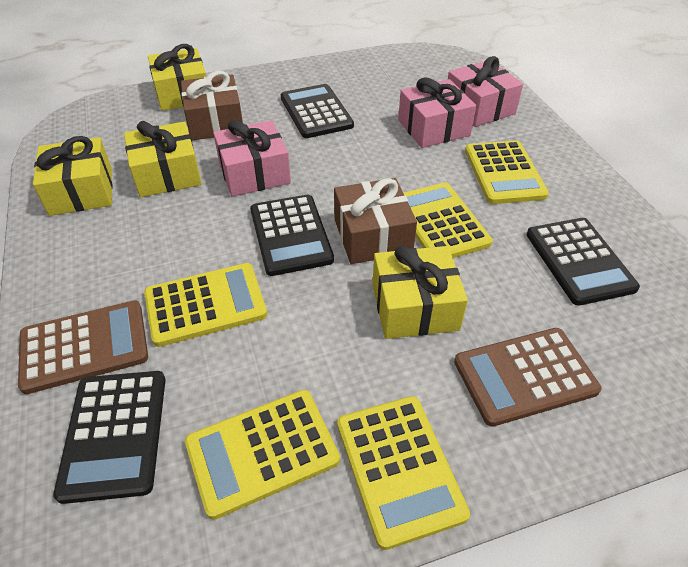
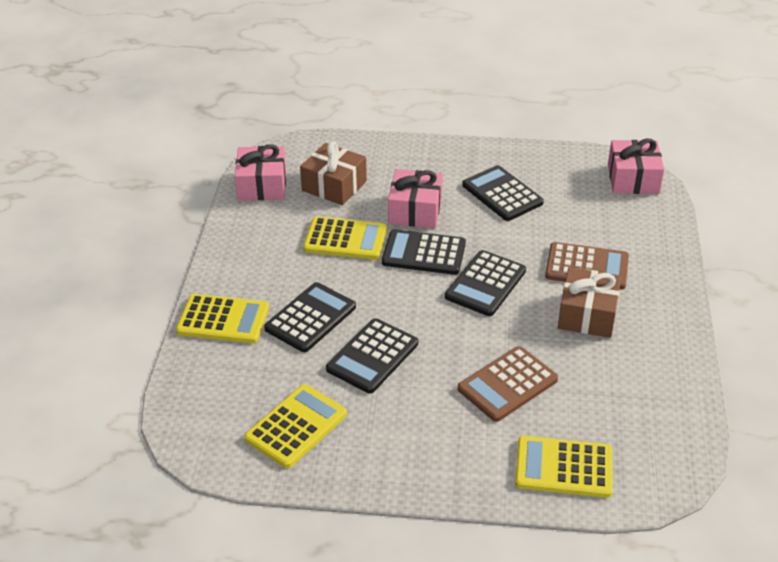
black calculator: [53,371,166,504] [250,195,334,276] [281,84,354,138] [527,218,640,306] = 4 -> [264,282,356,352] [326,318,418,393] [382,229,466,275] [445,250,526,316] [462,165,544,221] = 5
yellow calculator: [144,263,267,347] [185,390,340,520] [337,396,470,550] [404,182,493,258] [465,140,549,204] = 5 -> [176,294,269,343] [245,384,347,468] [303,216,387,260] [515,436,613,498] = 4
yellow gift: [33,136,113,216] [124,121,202,197] [148,44,206,111] [373,246,468,339] = 4 -> none = 0

